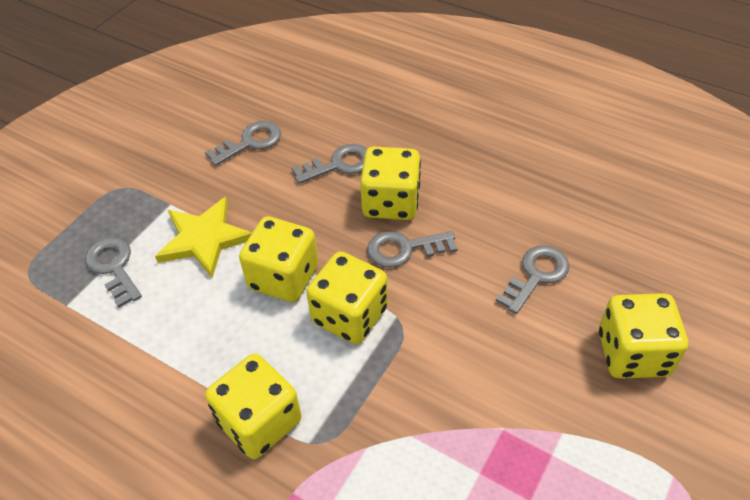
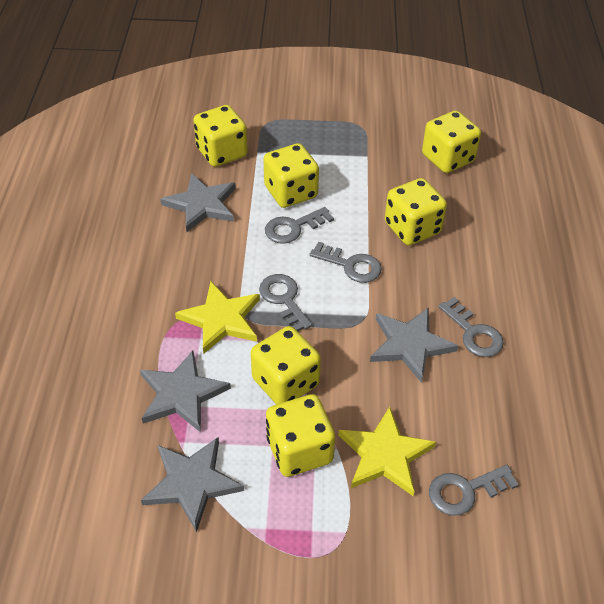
grey star: none = 0 -> [140,351,231,432] [141,437,244,532] [160,173,236,232] [370,307,458,383] = 4
yellow dice: [205,353,302,459] [239,216,318,302] [306,252,388,344] [360,147,421,220] [599,293,688,379] = 5 -> [193,105,248,167] [251,326,321,405] [264,143,319,208] [266,394,335,477] [385,178,447,245] [422,111,481,173] = 6
yellow star: [155,197,252,278] = 1 -> [175,281,260,354] [338,407,436,496] = 2

